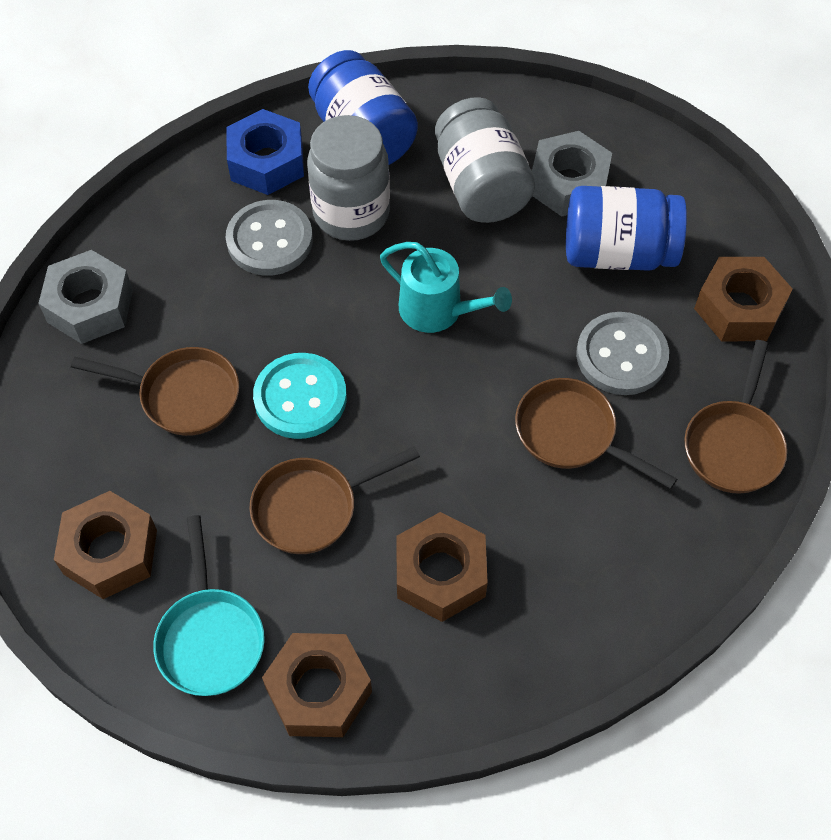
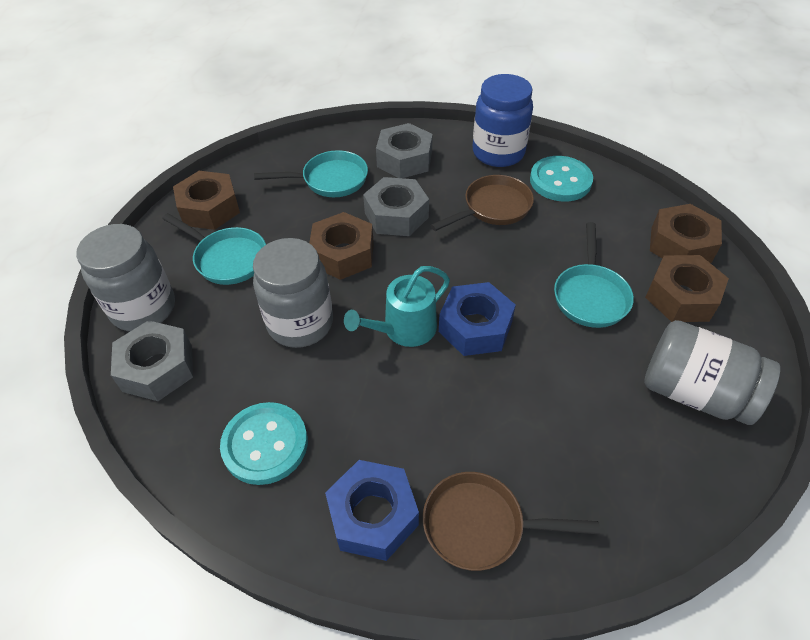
blue jar: [308,50,418,165] [566,186,687,271] = 2 -> [473,74,533,167] = 1
blue nut: [226,109,304,195] = 1 -> [325,460,419,561] [439,282,516,356] = 2
brown pan: [71,347,239,436] [250,446,420,554] [515,378,677,489] [684,340,787,494] = 4 -> [423,472,600,571] [431,175,534,231] = 2
grey button: [226,200,313,276] [576,312,669,395] = 2 -> none = 0
grey jar: [307,115,390,241] [435,97,535,223] = 2 -> [76,224,175,331] [253,238,333,348] [644,320,780,425] = 3
grey nut: [38,250,133,344] [532,131,612,217] = 2 -> [111,320,193,401] [363,177,429,236] [376,123,433,178] = 3
turquoise button: [253,353,347,439] = 1 -> [220,402,308,485] [530,156,593,201] = 2
turquoise pan: [153,515,265,696] = 1 -> [162,213,266,285] [254,150,368,197] [554,222,634,328] = 3

